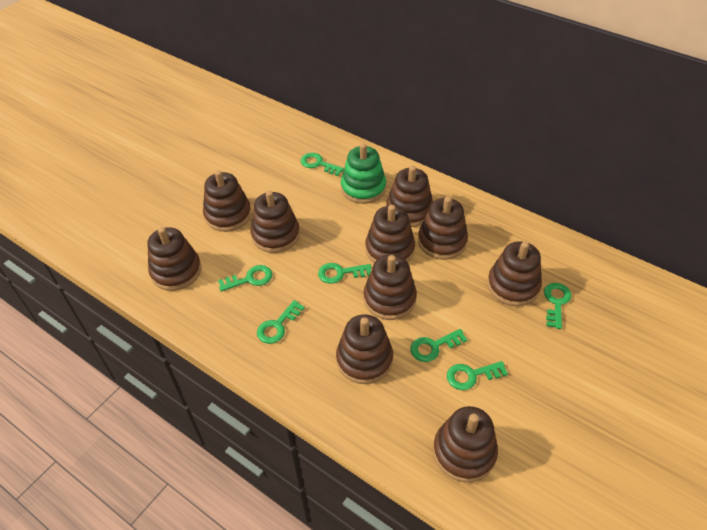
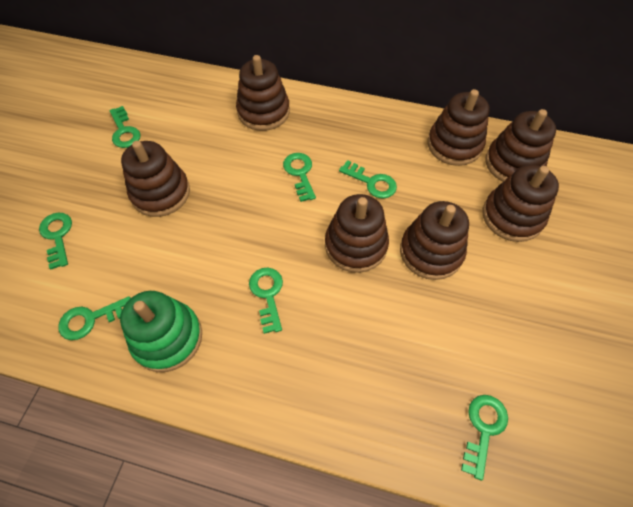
brown stacking toy: [147,227,202,291] [203,170,251,232] [251,191,300,253] [336,314,393,384] [364,254,417,320] [365,205,415,263] [386,166,433,227] [418,197,468,260] [433,406,498,482] [487,241,542,306] = 10 -> [121,141,190,217] [236,55,290,131] [325,194,389,273] [400,201,469,280] [427,89,490,166] [483,165,559,242] [486,109,556,182] = 7

